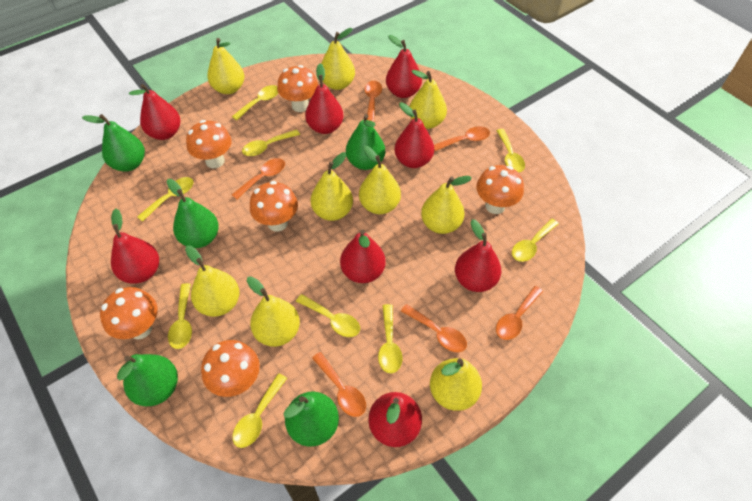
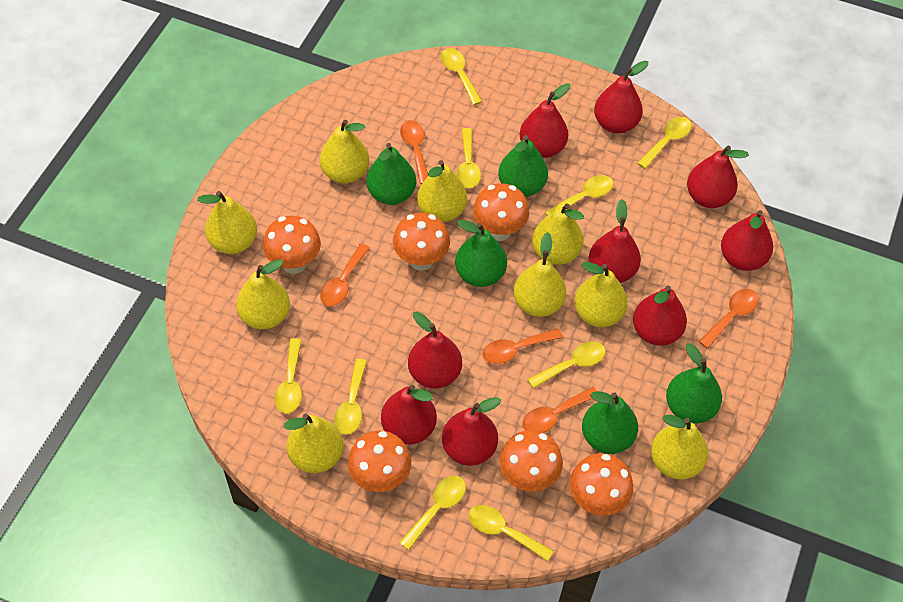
orange spoon: [232,158,285,199] [312,352,366,417] [365,81,382,122] [401,304,467,352] [434,126,490,151] [496,286,543,340] = 6 -> [320,244,370,306] [400,120,428,184] [482,328,563,364] [522,387,597,433] [699,289,759,349] = 5
red pear: [111,208,159,284] [129,84,180,140] [305,64,344,134] [340,230,386,283] [368,392,422,447] [386,35,422,98] [394,102,434,168] [455,219,501,292] = 8 -> [381,385,437,445] [408,311,462,389] [442,397,501,466] [520,83,570,158] [589,199,641,283] [594,61,648,133] [633,286,687,346] [687,145,749,208] [721,210,773,271] = 9

